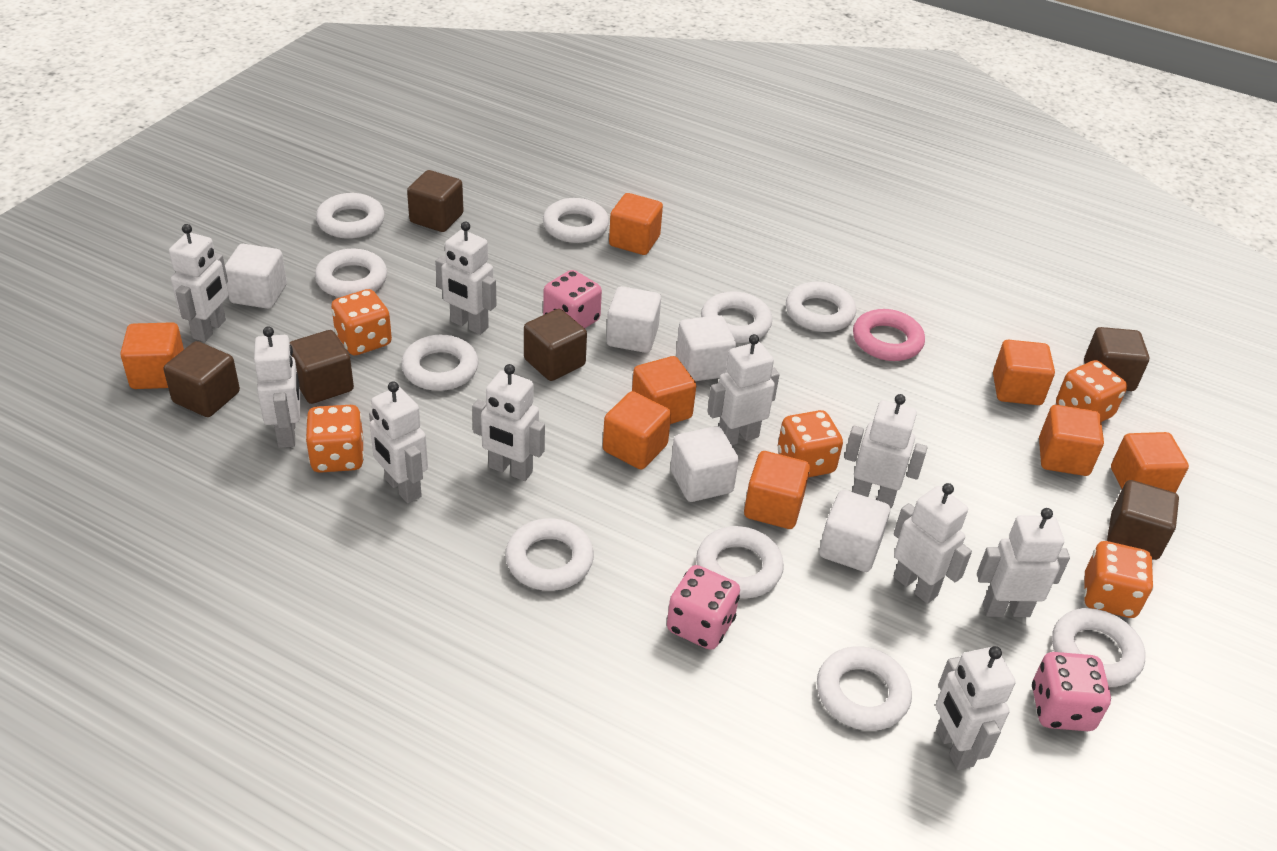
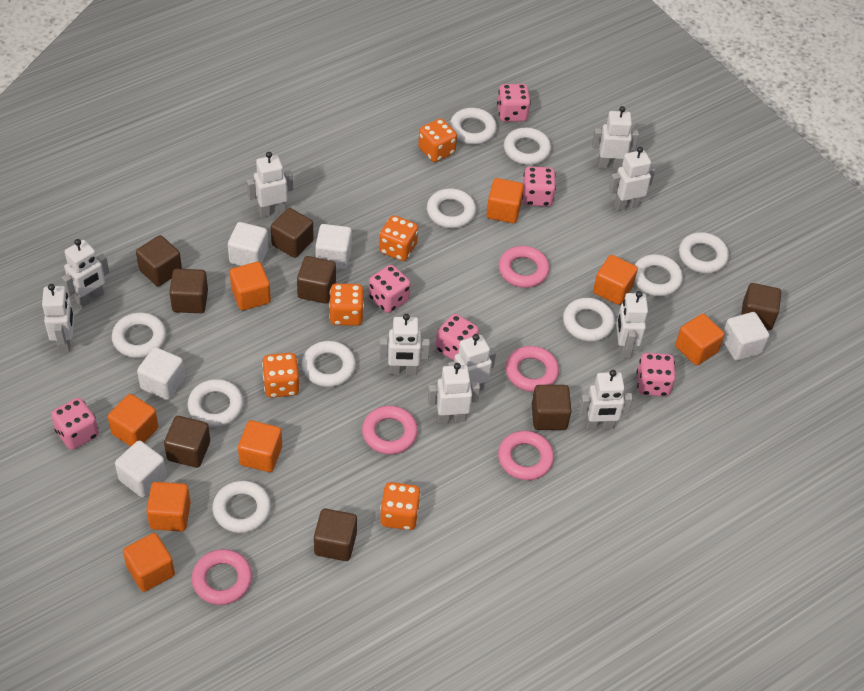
brown cube: [164,341,240,417] [290,330,354,404] [407,170,464,232] [524,309,587,381] [1084,327,1149,391] [1107,480,1179,560] = 6 -> [136,235,182,286] [164,416,210,468] [169,269,208,313] [271,208,314,258] [297,256,336,304] [314,508,357,561] [532,385,571,430] [741,283,781,330] = 8
pink dice: [543,270,602,328] [667,565,740,650] [1032,652,1111,731] = 3 -> [51,398,99,450] [369,265,411,313] [436,314,479,361] [497,84,531,122] [522,166,556,207] [637,353,675,396] = 6
pink ring: [853,309,925,361] = 1 -> [192,549,252,605] [362,406,418,455] [498,431,554,480] [499,246,550,288] [506,346,559,392] = 5

